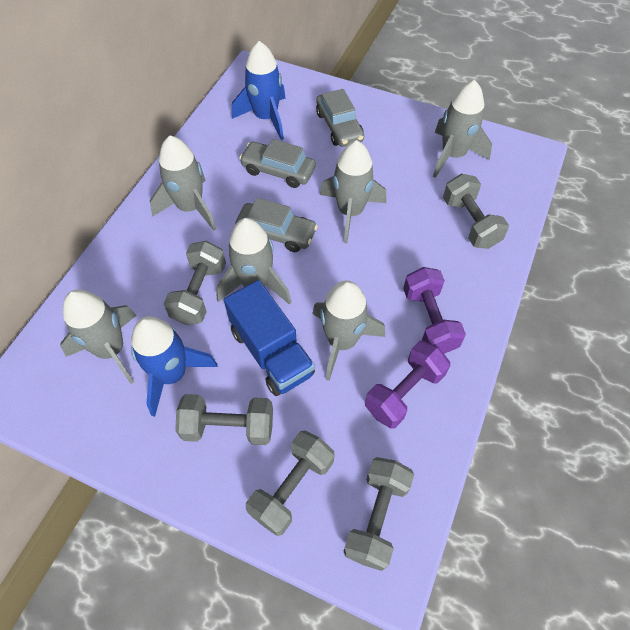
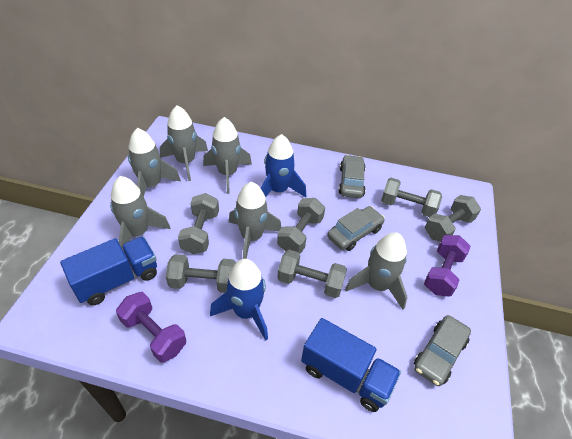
blue truck: [224,280,315,396] = 1 -> [60,236,157,305] [301,318,401,412] = 2
grey dumbbell: [164,241,226,325] [175,394,273,445] [246,431,334,536] [344,457,414,571] [443,174,509,249] = 5 -> [166,254,236,293] [178,193,219,254] [277,198,325,254] [277,250,347,298] [381,178,442,217] [425,195,481,242] = 6

